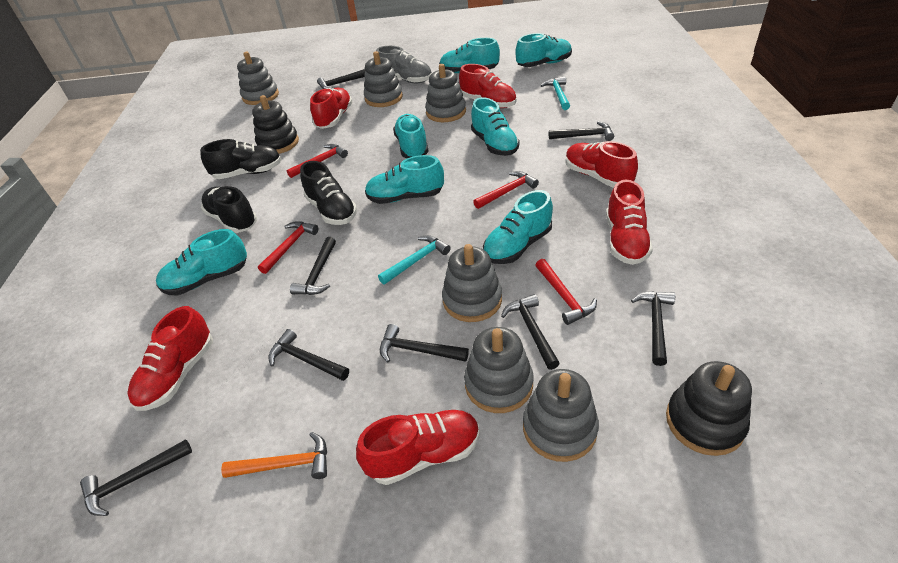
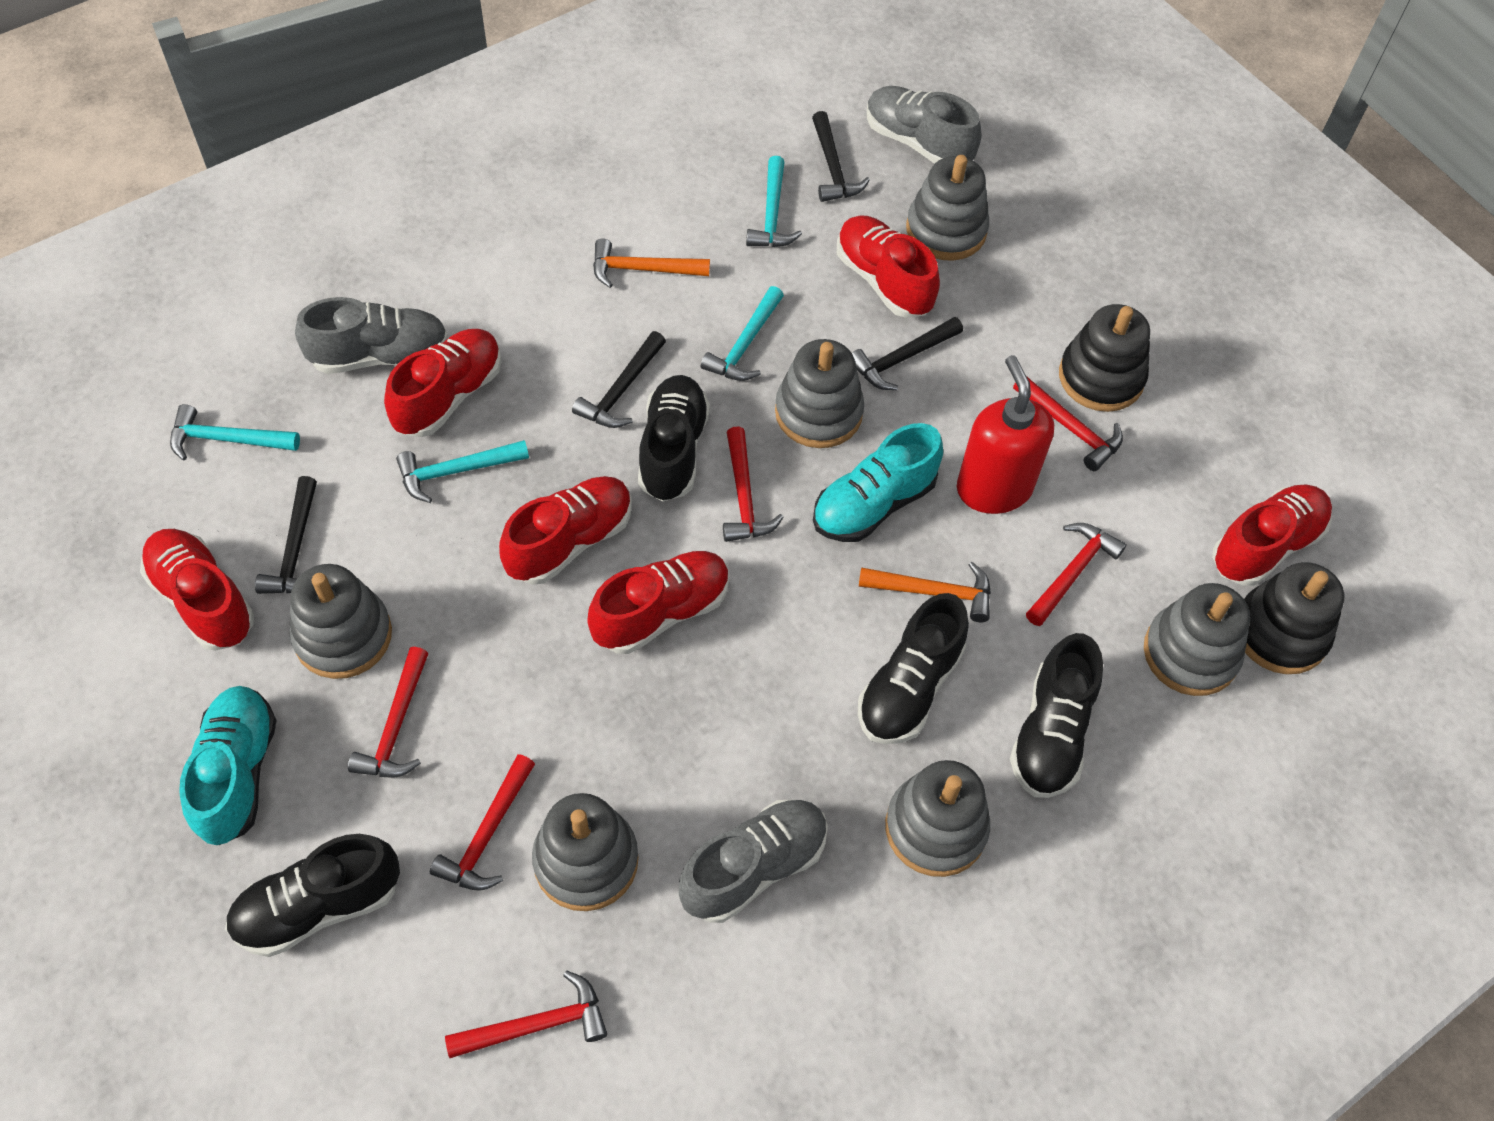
black hammer: [80,439,192,516] [268,329,349,381] [290,237,336,295] [317,69,366,89] [380,324,469,362] [501,294,560,370] [549,121,614,141] [631,291,675,366] = 8 -> [255,476,317,594] [572,331,666,428] [812,111,870,202] [852,317,963,390] = 4
black shoe: [200,139,282,179] [201,186,257,233] [300,161,357,225] = 3 -> [225,834,400,957] [638,375,710,502] [858,593,969,744] [1010,633,1103,798] = 4
grey shoe: [376,46,432,83] = 1 -> [295,297,448,374] [679,800,828,923] [867,86,981,163] = 3
orange hammer: [221,432,327,479] = 1 -> [593,238,710,288] [859,562,991,622] = 2
red hammer: [258,221,318,274] [287,144,348,178] [473,171,539,209] [535,259,597,325] = 4 -> [348,647,429,777] [430,754,535,890] [445,971,607,1058] [723,426,783,542] [1013,376,1123,471] [1026,523,1127,626] = 6
red soap dispenser: none = 0 -> [957,355,1054,514] = 1
turquoise hammer: [378,235,451,285] [541,76,570,110] = 2 -> [170,404,300,460] [396,440,529,503] [701,286,784,381] [746,156,802,247] = 4
turquoise shoe: [156,229,247,295] [365,155,444,204] [393,114,429,158] [439,38,500,73] [471,97,519,156] [483,190,553,264] [515,33,572,67] = 7 -> [179,686,277,845] [813,423,943,542] = 2

